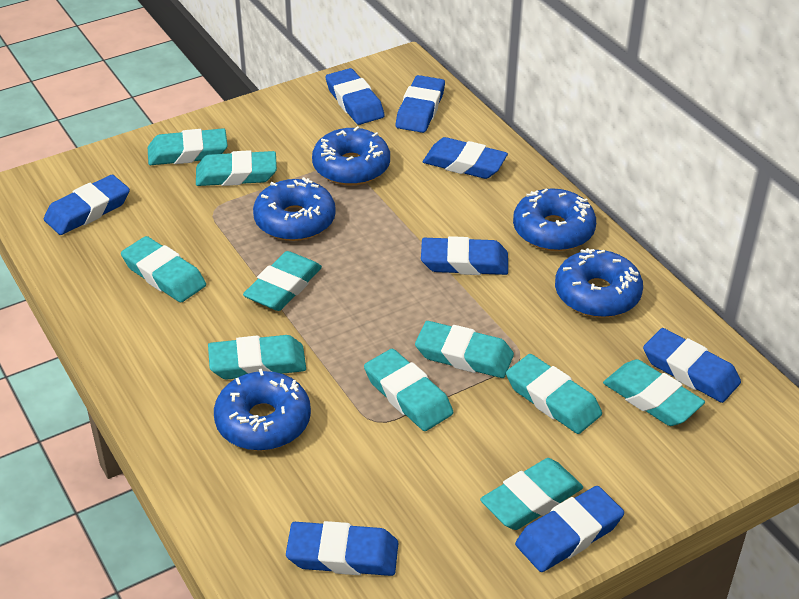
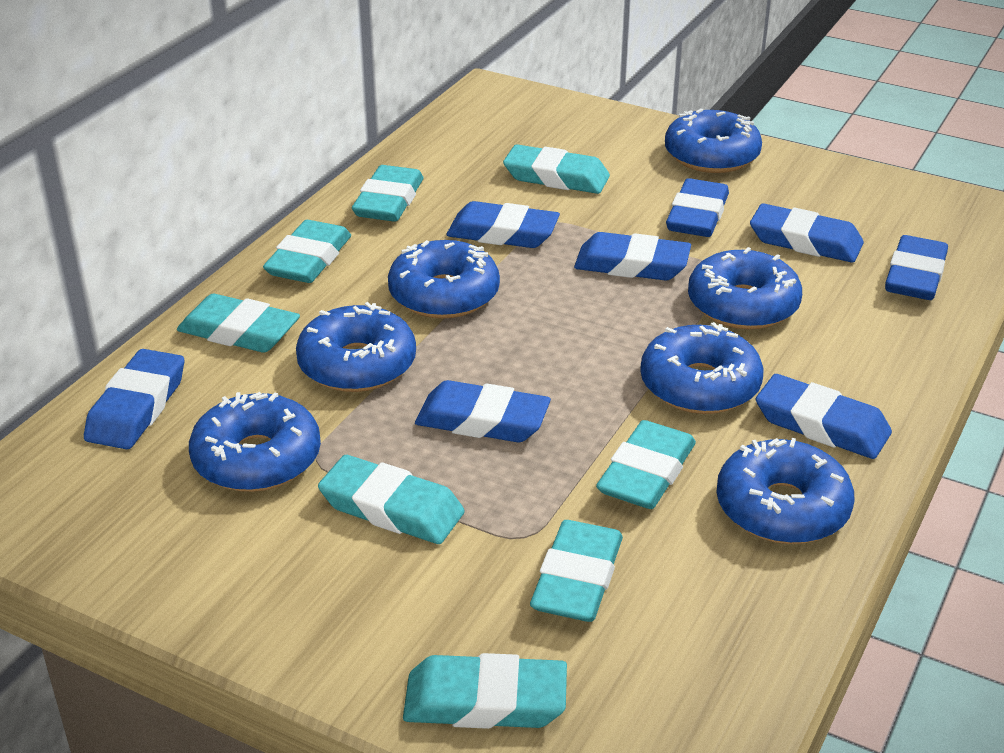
blue donut: [214,369,311,451] [253,177,336,241] [312,126,390,185] [513,188,596,251] [555,248,643,318] = 5 -> [189,392,321,492] [296,302,416,392] [388,240,500,319] [640,322,764,414] [665,108,762,173] [688,247,802,329] [716,438,854,544] = 7
turquoise eraser: [121,236,206,302] [148,128,228,165] [196,150,277,186] [208,335,306,380] [243,251,322,311] [364,349,453,431] [415,321,514,378] [480,458,583,530] [506,354,602,434] [603,359,705,426] = 10 -> [177,294,300,353] [263,220,351,283] [318,455,465,544] [352,165,423,222] [403,653,567,729] [503,144,610,194] [530,520,623,622] [596,420,696,509] = 8

